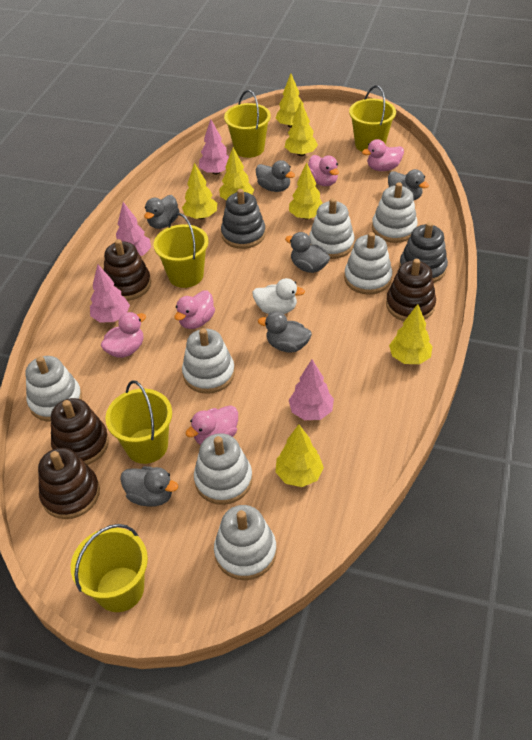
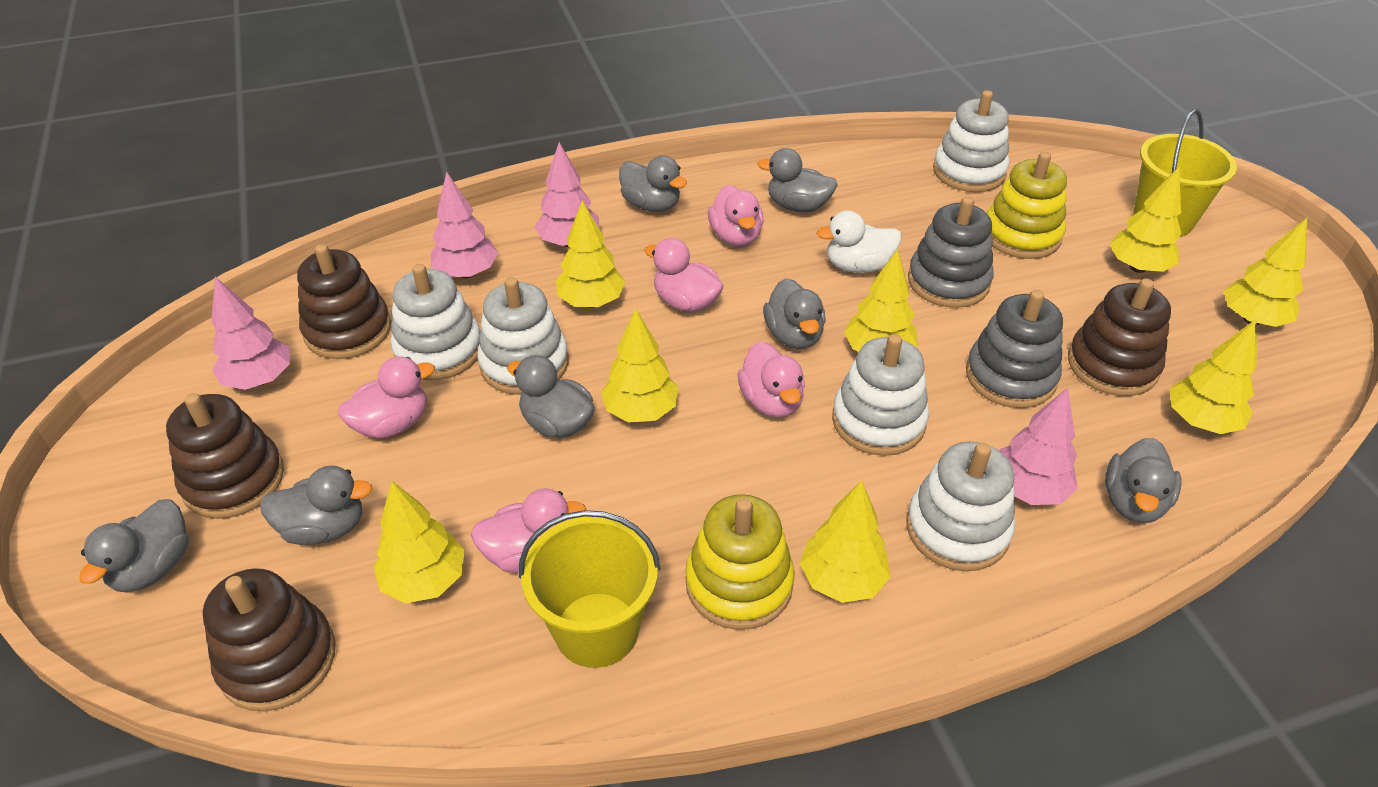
grey duck: [120,466,178,506] [144,195,179,229] [256,160,295,192] [258,312,312,353] [285,232,330,273] [388,169,429,200] = 6 -> [79,499,189,592] [260,465,372,545] [507,355,594,438] [619,155,687,212] [757,148,838,212] [763,278,826,349] [1105,438,1181,523] = 7
white stacking toy: [26,356,82,422] [182,328,235,394] [194,433,253,505] [214,505,277,580] [309,198,355,259] [344,232,392,295] [372,182,417,243] = 7 -> [391,264,480,380] [477,277,569,395] [832,334,929,456] [906,442,1015,571] [933,90,1009,192] = 5
yellow bucket: [71,524,148,612] [105,380,172,464] [154,213,208,288] [224,90,271,158] [349,85,396,152] = 5 -> [519,510,661,668] [1133,109,1237,237] = 2
yellow stacking toy: none = 0 -> [685,494,794,630] [987,152,1067,259] = 2
yellow tree: [182,163,217,219] [219,148,254,200] [275,74,303,128] [275,424,324,487] [285,101,318,156] [289,162,323,219] [389,304,433,364] = 7 -> [374,481,465,604] [556,200,625,308] [601,309,678,423] [800,480,891,603] [844,249,918,352] [1110,167,1182,273] [1170,319,1257,434] [1224,218,1307,327] = 8

